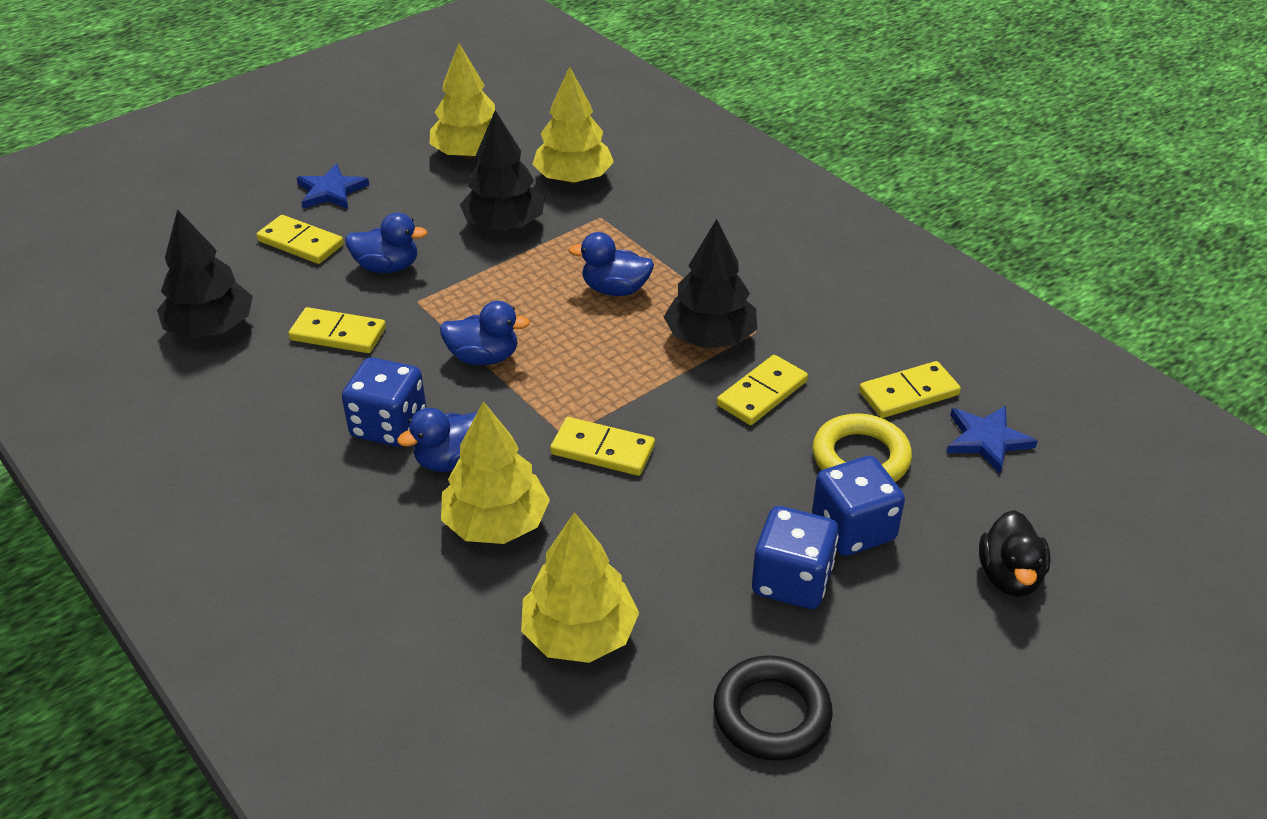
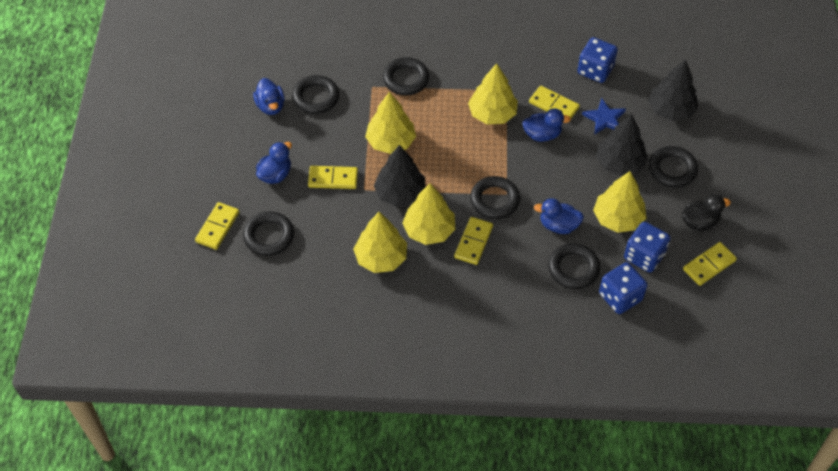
black ring: [713,655,832,761] = 1 -> [243,211,294,256] [292,75,339,114] [383,57,429,95] [470,176,520,219] [548,243,600,289] [649,146,698,188] = 6
blue star: [297,164,369,209] [947,406,1038,473] = 2 -> [582,98,626,135] = 1
yellow ring: [812,413,912,482] = 1 -> none = 0
yellow tree: [430,43,495,159] [441,401,550,544] [521,512,639,663] [532,66,614,184] = 4 -> [353,212,407,273] [365,92,416,154] [402,183,455,245] [468,63,518,125] [593,171,646,233] = 5

